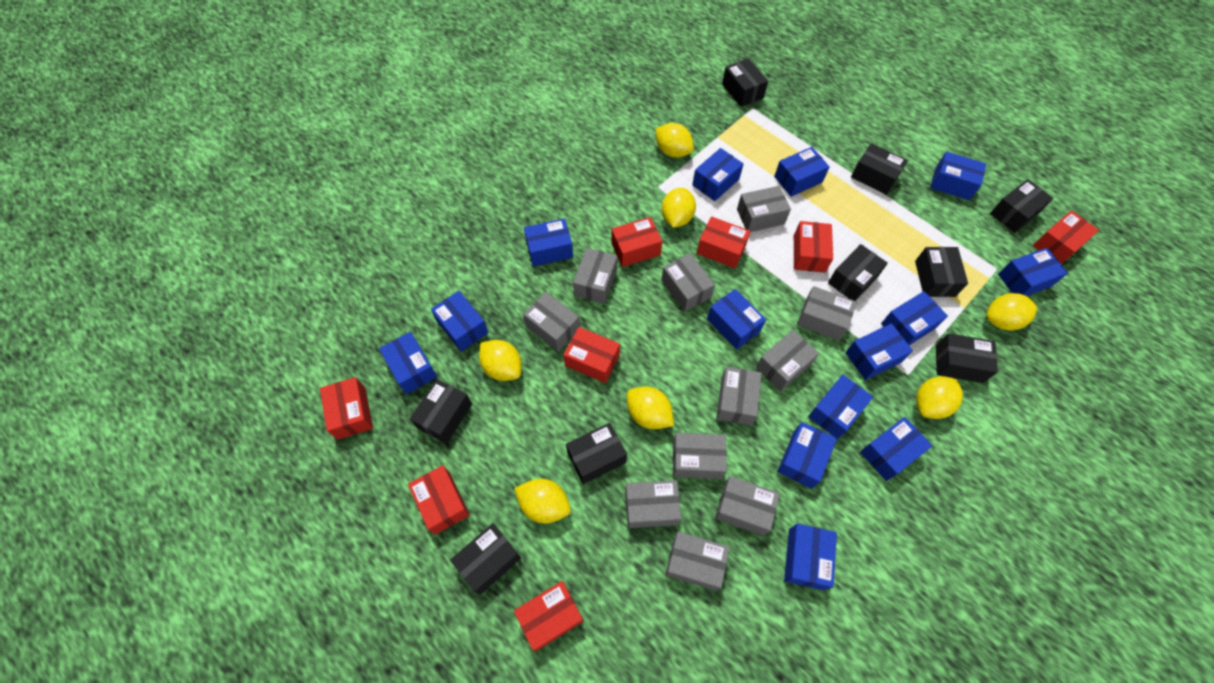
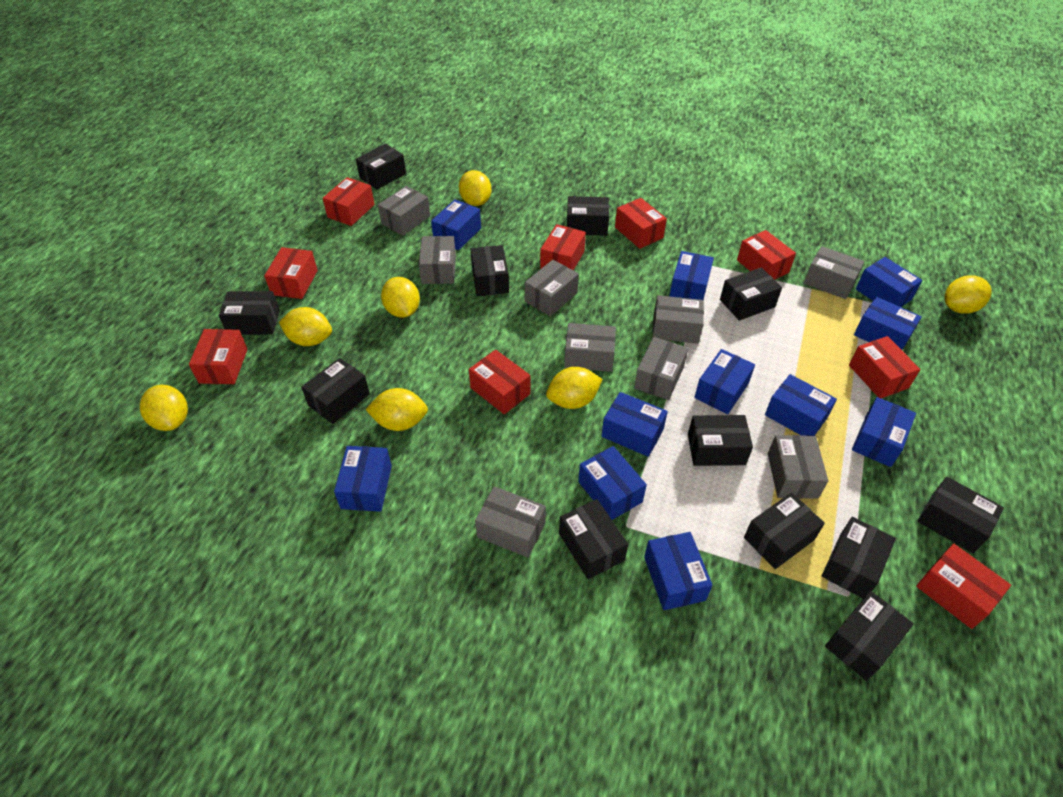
black box: [410,379,472,444] [450,523,521,595] [566,423,627,484] [722,58,768,107] [828,244,888,301] [851,143,908,195] [915,247,968,297] [936,333,998,383] [990,179,1054,233] = 9 -> [219,291,280,335] [301,358,370,424] [356,144,406,190] [471,245,509,296] [559,499,628,579] [567,196,609,236] [688,415,753,466] [720,267,782,321] [744,492,825,569] [822,517,896,599] [825,591,914,681] [918,477,1004,553] = 12
blue box: [379,332,437,394] [431,291,488,352] [524,219,573,266] [692,148,744,201] [707,289,766,350] [774,147,830,197] [777,422,837,489] [784,524,837,590] [808,375,873,439] [846,323,913,380] [860,417,932,481] [881,291,948,345] [930,152,986,200] [998,248,1068,296] = 14 -> [334,446,392,512] [431,199,481,250] [578,446,647,520] [601,392,668,457] [644,532,713,610] [669,251,714,300] [694,349,755,414] [765,374,837,436] [852,397,916,467] [854,297,922,350] [856,257,922,307] = 11
grey box: [523,292,580,351] [573,248,617,304] [625,480,682,528] [661,253,715,312] [665,531,730,591] [673,433,727,479] [715,476,780,536] [716,366,762,426] [737,186,791,232] [756,330,819,391] [797,286,857,341] = 11 -> [378,186,430,236] [419,236,456,284] [475,486,546,558] [525,260,579,316] [564,323,616,372] [634,337,688,400] [652,295,704,344] [768,435,828,499] [804,246,864,299] = 9
red box: [320,377,373,440] [408,465,470,535] [514,581,584,651] [563,327,620,383] [611,217,663,267] [697,216,751,269] [794,221,833,273] [1033,210,1099,264] = 8 -> [189,329,248,384] [264,247,318,299] [323,177,375,226] [469,350,530,414] [540,224,586,270] [615,198,667,249] [737,230,796,280] [849,336,920,398] [916,543,1011,629] = 9

